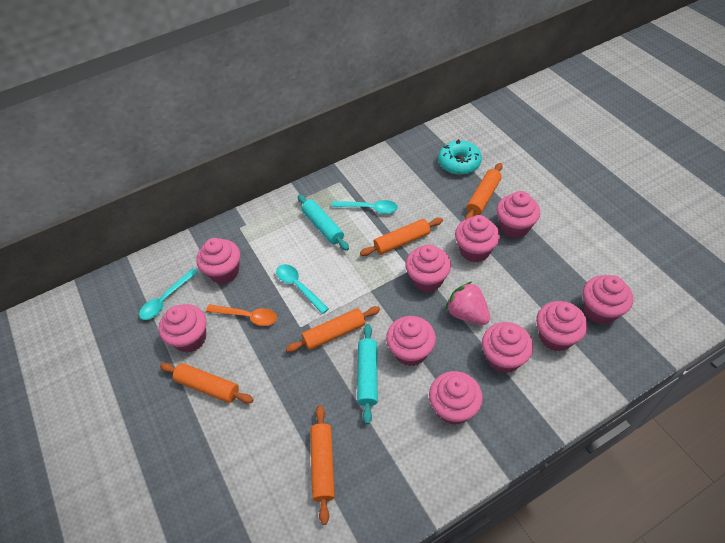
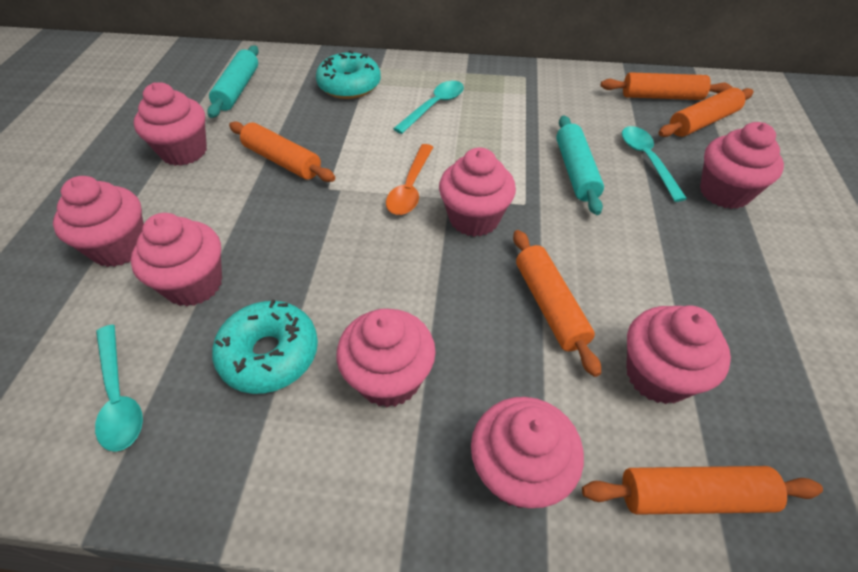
pink cupcake: [159,304,206,353] [196,238,240,284] [386,316,436,366] [405,245,451,292] [429,371,483,425] [455,215,500,262] [482,322,533,373] [496,191,540,238] [536,301,588,351] [583,275,633,325] = 10 -> [53,176,144,267] [131,213,222,307] [134,82,207,166] [336,309,436,407] [439,148,516,237] [471,397,584,508] [626,305,731,404] [700,122,784,209] = 8
pink strawberry: [446,281,490,325] = 1 -> none = 0
turquoise donut: [438,139,482,175] = 1 -> [212,300,318,394] [316,50,381,99] = 2

